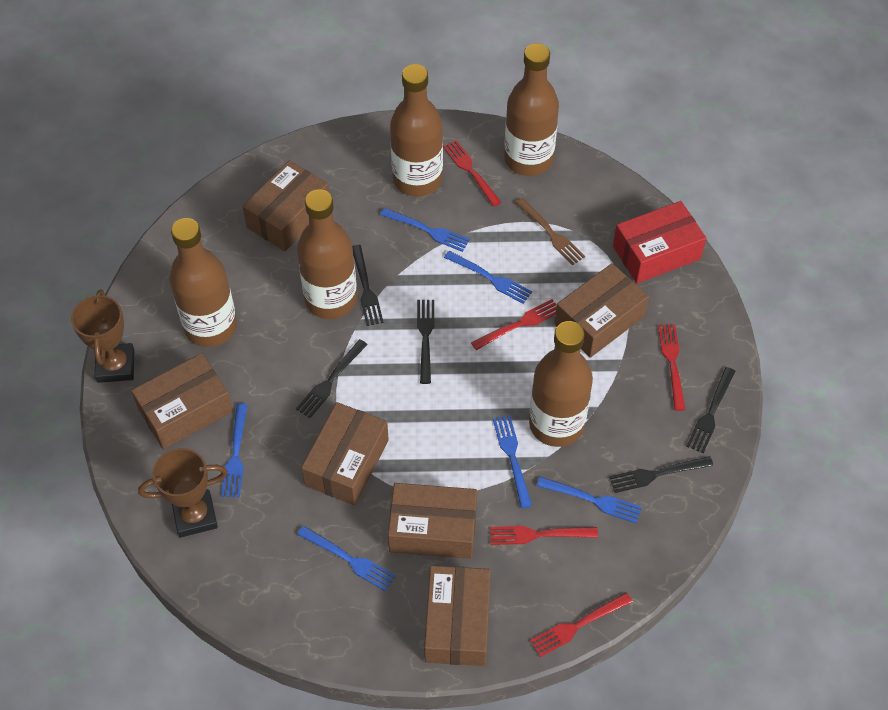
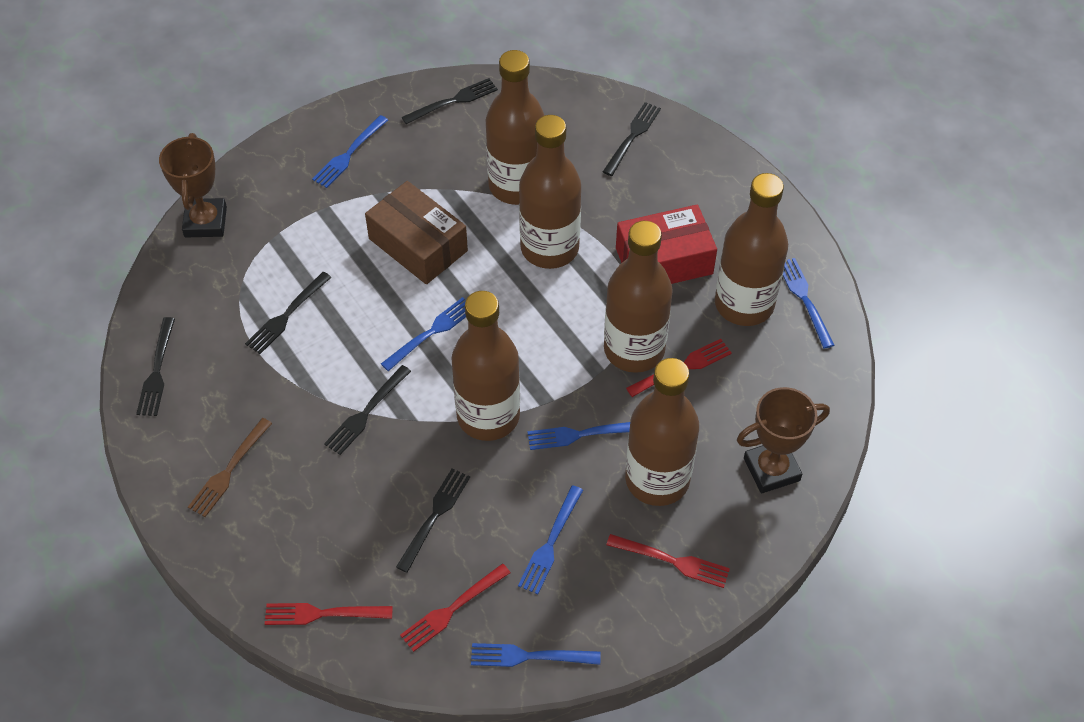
black fork: [296,339,368,418] [352,245,384,326] [417,300,434,384] [609,456,714,493] [687,367,736,453] = 5 -> [136,317,175,416] [245,272,332,354] [324,365,411,455] [396,468,470,573] [402,78,498,124] [603,102,661,176] = 6
brown bottle: [169,218,237,347] [297,189,357,319] [390,64,443,197] [504,43,559,176] [529,321,593,447] = 5 -> [451,291,520,441] [486,50,545,205] [519,115,581,269] [604,221,673,373] [625,358,699,506] [715,173,788,326] = 6
brown box: [131,353,233,449] [242,160,329,251] [301,402,389,505] [388,483,477,559] [424,566,490,666] [554,263,649,358] = 6 -> [365,181,468,284] = 1
red fork: [443,140,501,207] [471,299,557,350] [490,526,598,545] [530,592,633,657] [658,324,685,411] = 5 -> [265,603,393,625] [400,563,511,652] [606,534,730,588] [626,339,732,397] = 4

